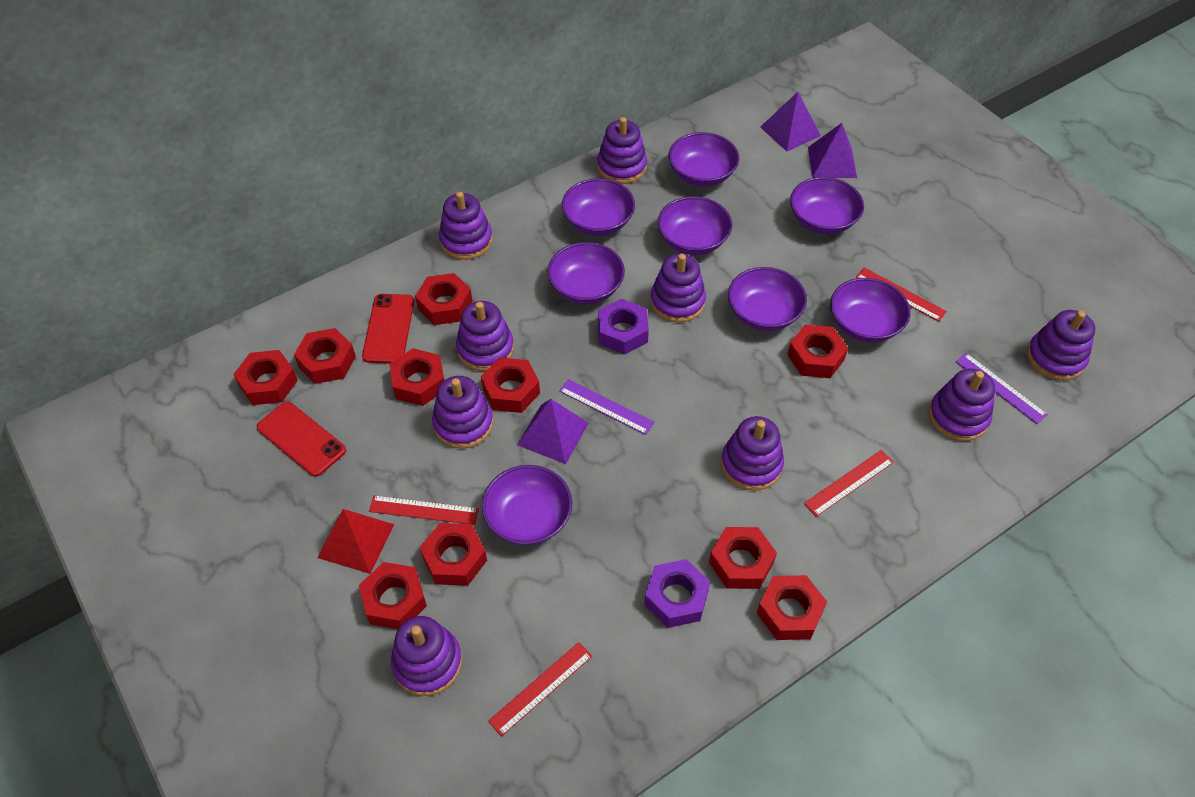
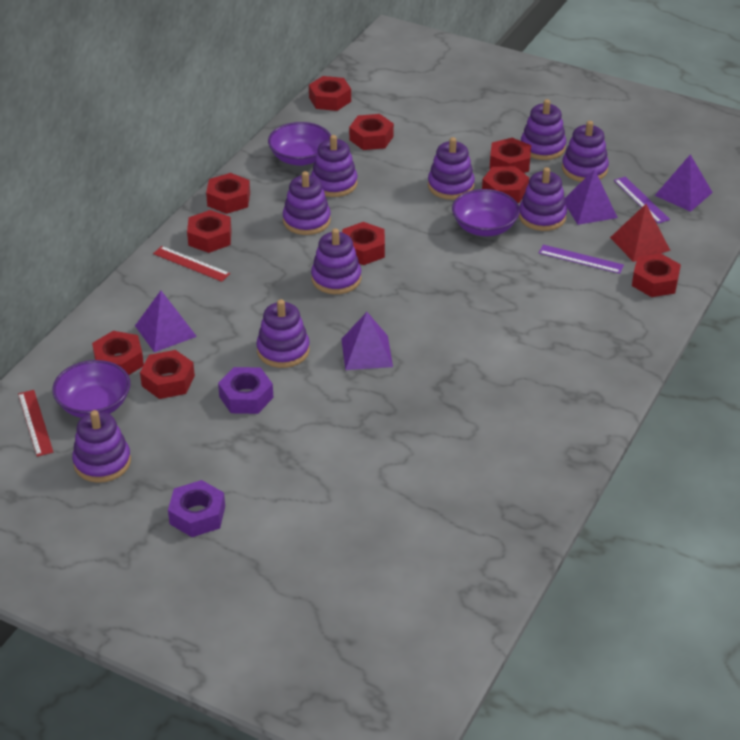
purple bowl: [482,465,572,545] [547,242,625,304] [562,178,635,236] [658,196,732,255] [669,132,739,187] [728,267,807,331] [790,177,864,234] [830,278,911,343] = 8 -> [52,360,130,418] [268,122,331,166] [452,189,520,236] = 3
purple pyramid: [517,399,589,464] [761,92,821,151] [808,123,857,178] = 3 -> [135,291,197,352] [341,312,393,370] [565,169,618,225] [654,154,713,212] = 4
red phone: [257,402,346,477] [362,294,414,364] = 2 -> none = 0
red ruler: [369,495,479,525] [488,642,592,737] [804,450,894,517] [856,267,947,322] = 4 -> [18,390,53,457] [153,246,230,282] = 2

